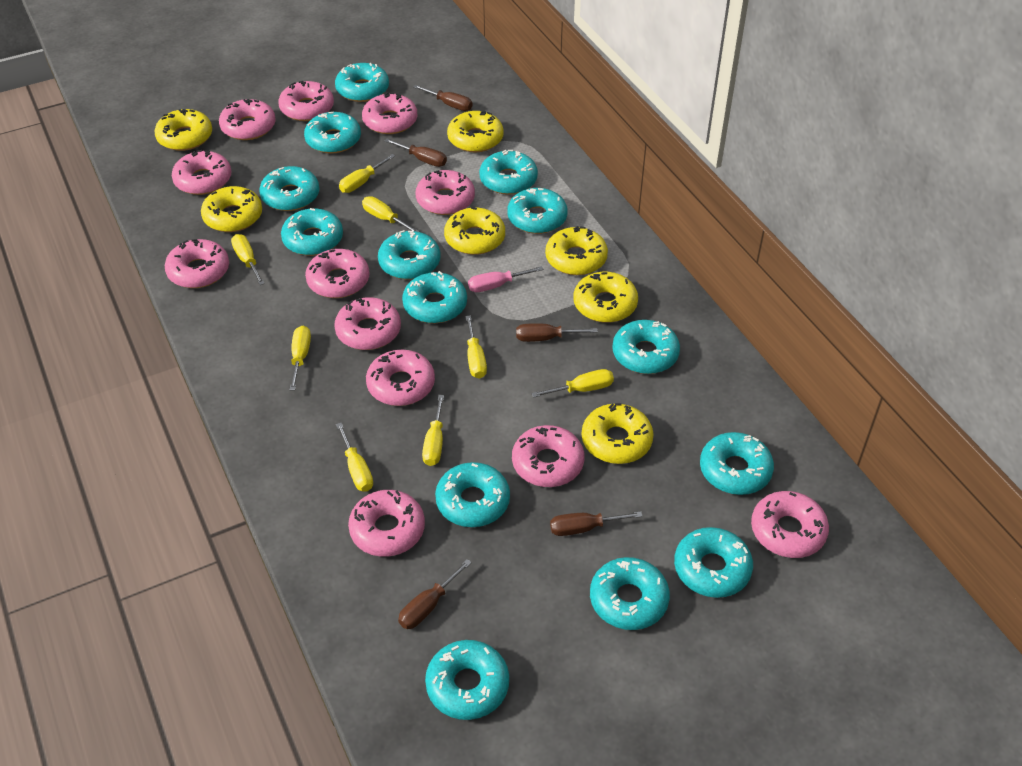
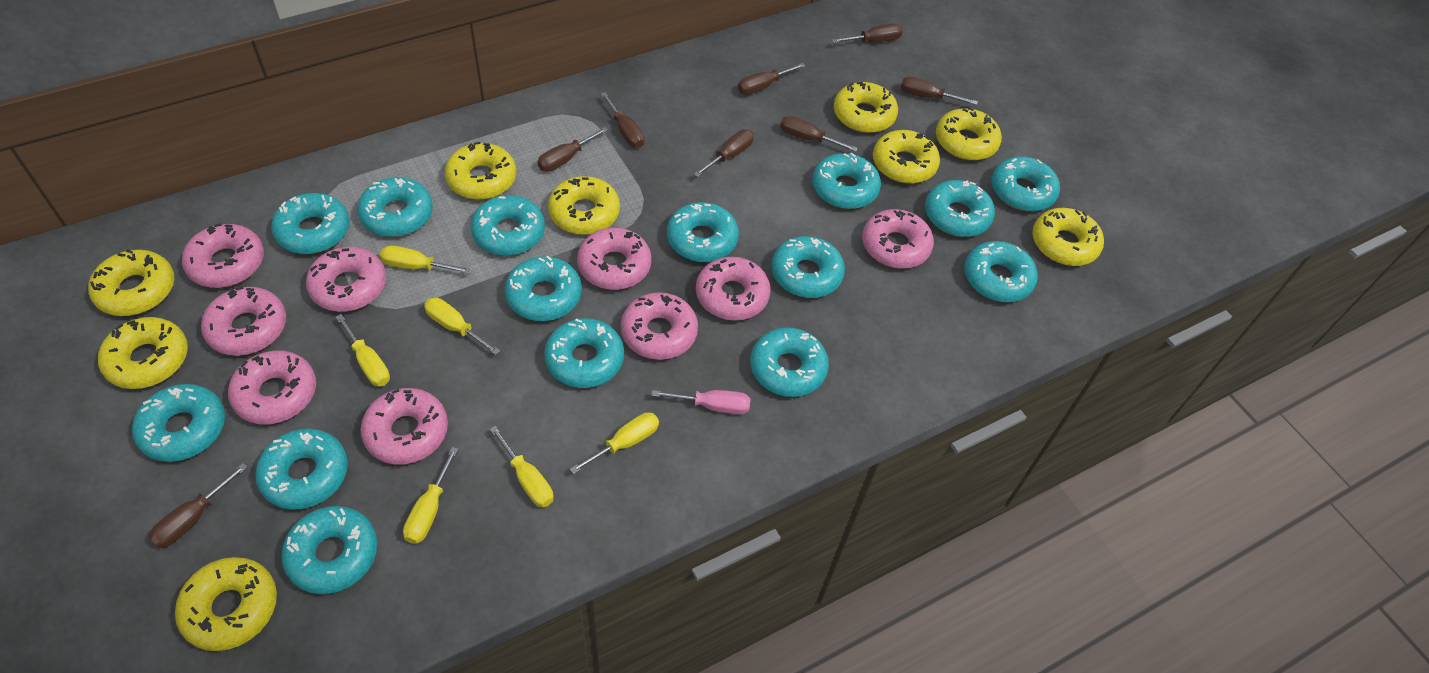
brown screwdriver: [385,139,447,167] [398,559,472,629] [413,85,473,111] [516,323,598,342] [550,511,643,536] = 5 -> [148,463,248,548] [538,127,608,171] [601,92,645,148] [694,129,754,177] [738,63,806,95] [780,116,858,152] [832,24,903,43] [901,77,978,105] = 8
pink donut: [165,239,229,288] [172,150,231,195] [219,99,276,140] [278,81,334,121] [305,249,370,298] [334,297,401,350] [348,490,425,557] [362,93,417,134] [366,350,435,406] [416,170,475,215] [512,425,584,487] [751,491,829,558] = 12 -> [182,223,264,288] [201,286,286,356] [228,350,316,425] [306,247,386,312] [360,388,448,465] [577,228,651,290] [621,292,698,360] [696,257,771,321] [862,209,934,269] = 9
turquoise donut: [259,166,319,211] [281,208,343,256] [304,112,361,154] [335,63,389,102] [378,230,440,279] [402,271,467,323] [425,640,509,720] [435,462,510,527] [479,150,538,195] [507,188,568,234] [590,557,670,630] [612,320,680,374] [674,527,753,598] [700,432,774,495] = 14 -> [132,384,225,462] [255,428,348,510] [271,193,350,254] [281,506,378,594] [357,177,433,237] [470,195,545,256] [505,256,582,321] [544,318,624,388] [667,202,739,262] [750,327,829,397] [771,236,845,298] [812,152,881,209] [925,180,995,237] [964,241,1038,302] [991,156,1060,211] = 15
yellow donut: [155,109,212,151] [201,186,262,232] [444,207,505,255] [447,111,504,152] [545,226,608,275] [573,272,638,323] [582,403,654,464] = 7 -> [88,249,175,316] [98,317,188,389] [175,557,277,651] [445,142,516,200] [548,176,620,235] [834,82,898,133] [873,130,940,184] [936,107,1002,160] [1032,208,1104,266] = 9
yellow screwdriver: [231,234,265,285] [289,326,311,391] [336,423,373,492] [339,154,395,193] [362,196,420,232] [422,395,444,466] [465,315,487,379] [531,369,614,398] = 8 -> [336,314,390,387] [380,245,472,274] [403,447,458,544] [424,298,500,355] [490,426,554,508] [570,412,659,474] = 6

